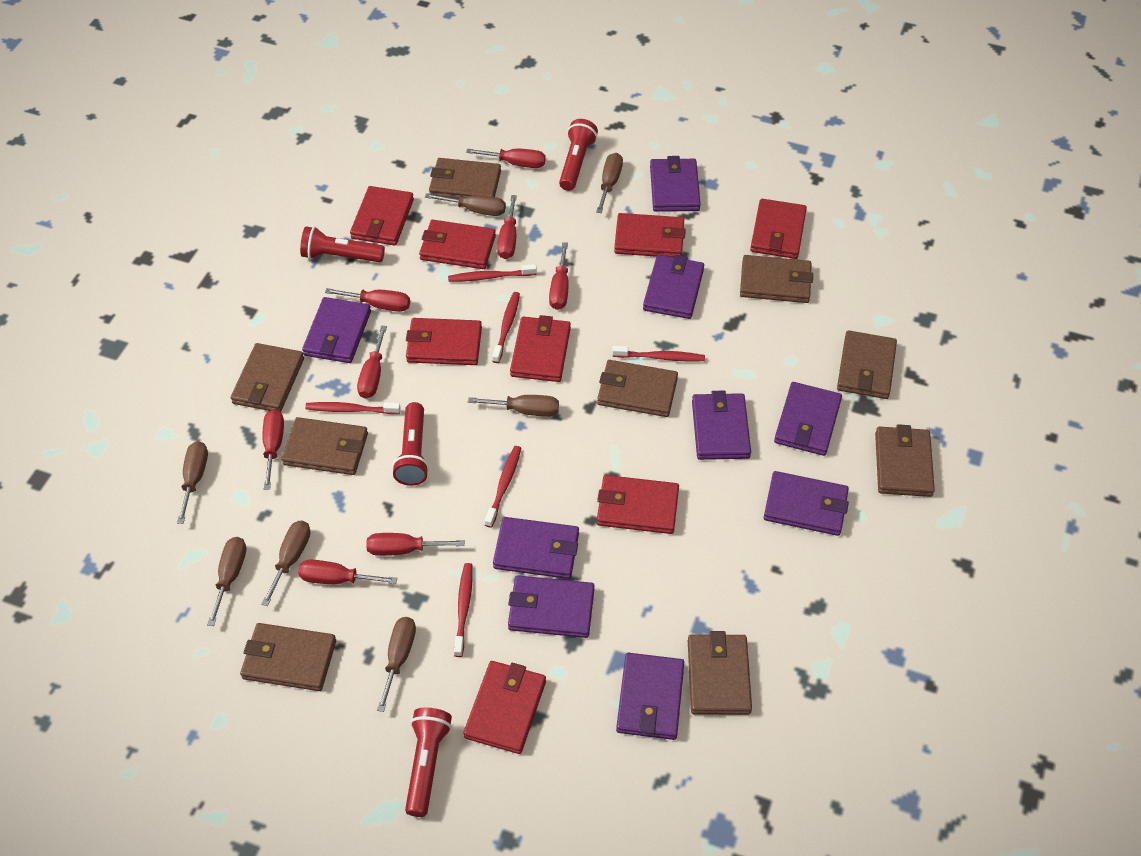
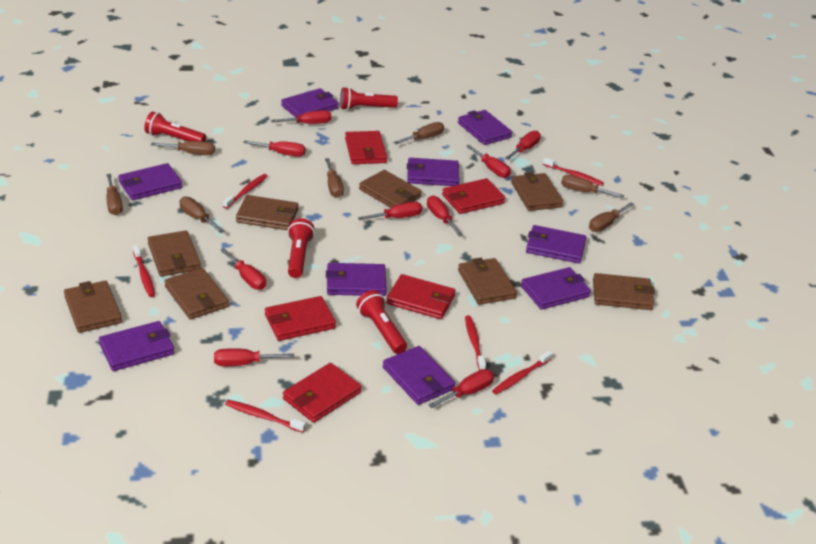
brown wallet: [231,343,304,412] [240,623,336,691] [281,417,368,475] [429,158,501,199] [597,360,678,417] [688,631,752,715] [740,255,813,303] [837,330,897,399] [875,424,935,497] = 9 -> [64,281,122,333] [148,230,201,277] [164,268,229,320] [236,195,299,230] [359,170,422,208] [458,258,517,305] [511,172,563,211] [593,273,655,310] = 8
red screwdriver: [262,409,284,490] [298,560,397,584] [325,288,410,312] [357,325,387,399] [366,533,465,556] [466,149,546,168] [497,195,517,259] [549,242,568,310] = 8 -> [214,348,294,366] [220,248,266,290] [243,140,306,157] [271,110,331,124] [358,202,422,220] [427,195,463,237] [428,369,494,408] [466,145,511,178] [505,130,541,160] = 9
red wallet: [350,186,414,245] [406,318,482,365] [419,220,496,269] [463,661,546,754] [510,315,571,382] [597,475,679,534] [614,213,686,257] [750,199,807,259] = 8 -> [265,296,336,341] [283,363,362,423] [345,131,387,164] [386,274,455,319] [442,178,505,214] = 5

